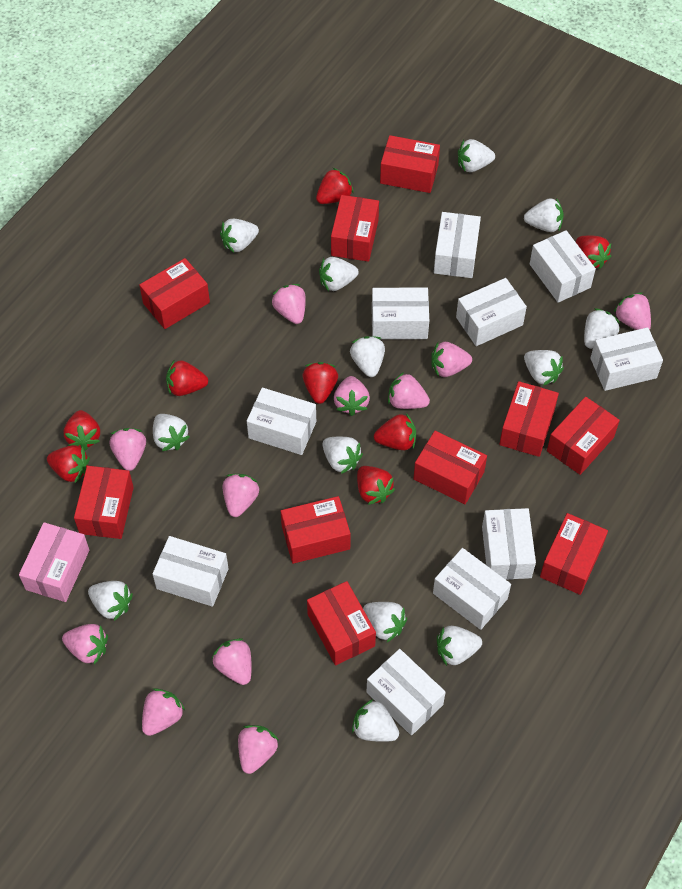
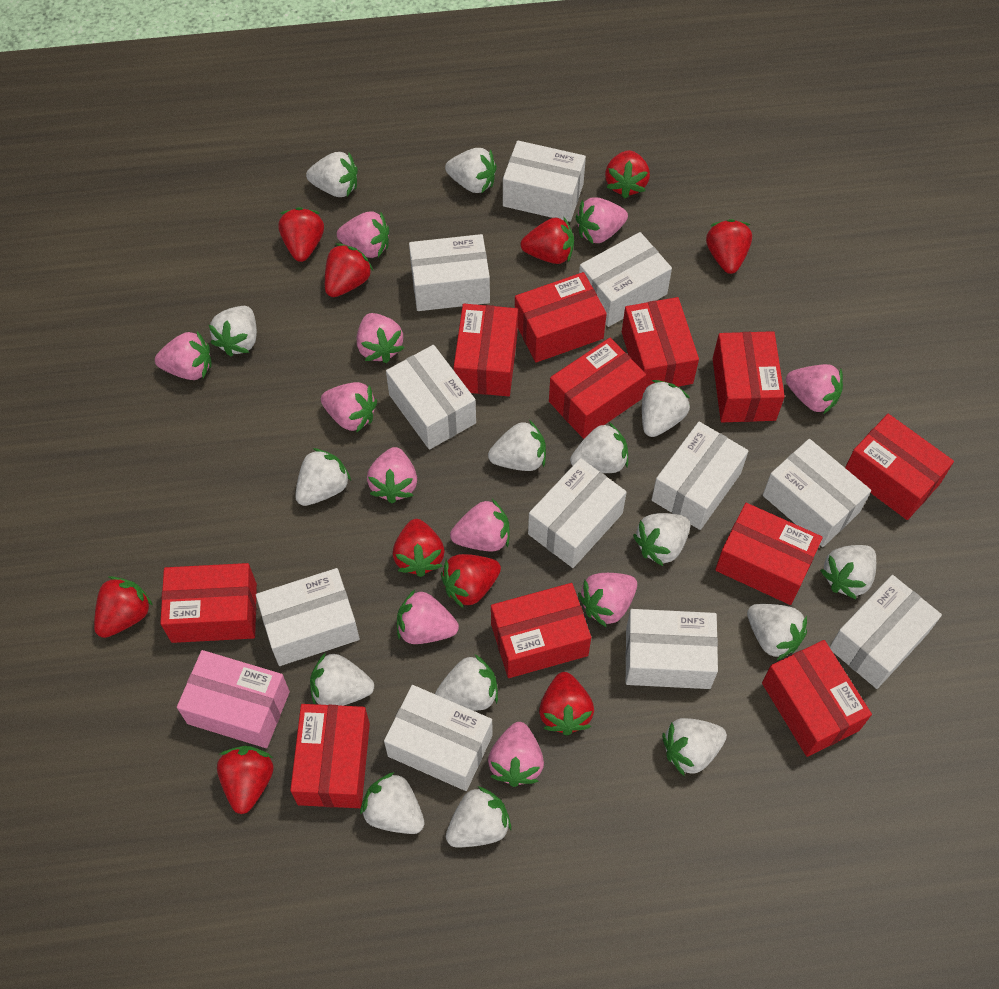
red box: [74,466,134,539] [139,258,210,329] [281,496,351,564] [307,581,376,665] [331,195,379,262] [380,135,440,193] [414,431,487,504] [499,381,559,457] [540,513,608,595] [547,397,620,475] = 10 -> [160,563,257,643] [290,704,370,808] [454,304,518,396] [491,583,591,678] [515,272,607,362] [549,338,646,439] [622,297,699,393] [712,331,785,422] [715,503,823,605] [762,640,872,757] [845,414,954,520] = 11
red strawberry: [47,445,90,483] [64,410,100,451] [166,360,208,396] [303,362,338,404] [316,168,354,204] [357,466,395,505] [374,413,416,450] [576,236,611,269] = 8 -> [94,576,153,638] [217,746,274,814] [279,207,324,262] [325,243,373,297] [393,519,445,577] [441,554,501,608] [521,216,574,264] [539,672,594,735] [605,150,650,199] [706,219,752,274] = 10
white box: [152,536,229,607] [247,388,316,455] [367,649,446,735] [372,287,429,339] [433,548,511,630] [434,212,481,278] [456,278,527,346] [482,508,536,580] [530,230,596,303] [590,327,663,391] = 10 -> [256,568,360,666] [384,685,493,791] [386,345,476,450] [409,234,490,311] [503,140,586,222] [528,458,627,568] [579,232,672,327] [625,609,718,689] [652,422,748,530] [763,439,871,547] [830,575,942,689] = 11
white strawberry: [88,581,133,621] [153,414,190,451] [220,219,259,253] [319,257,359,291] [322,437,363,474] [350,336,385,377] [352,699,399,742] [363,602,407,642] [437,626,482,666] [458,139,495,172] [524,198,564,232] [524,350,564,386] [584,308,620,349] = 13 -> [209,306,257,356] [295,448,351,506] [306,152,358,197] [310,652,374,706] [360,772,425,834] [435,655,498,710] [445,148,497,193] [446,786,511,847] [488,420,546,471] [570,422,628,473] [633,513,691,566] [642,380,690,437] [662,718,727,776] [747,604,807,661] [820,545,876,599] = 15

